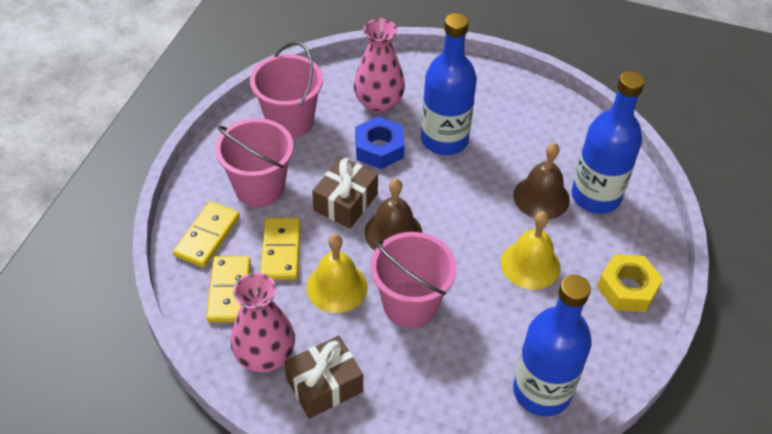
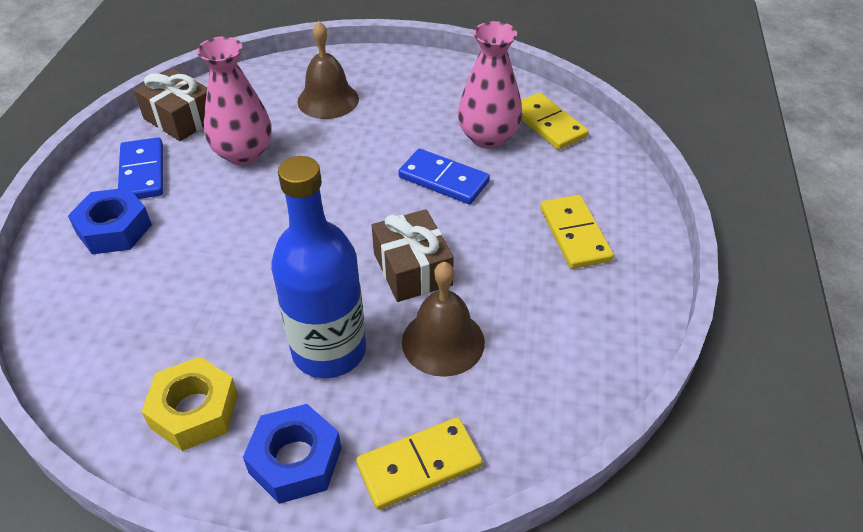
blue bottle: [421,13,477,155] [513,275,592,416] [572,71,645,214] = 3 -> [271,156,366,378] = 1
blue domino: none = 0 -> [118,137,163,199] [398,149,490,204] = 2
blue nut: [355,116,405,169] = 1 -> [68,188,152,254] [243,404,341,504] = 2
pink bucket: [215,118,294,207] [250,42,323,138] [370,232,456,328] = 3 -> none = 0
yellow bell: [306,234,367,313] [501,211,560,290] = 2 -> none = 0

